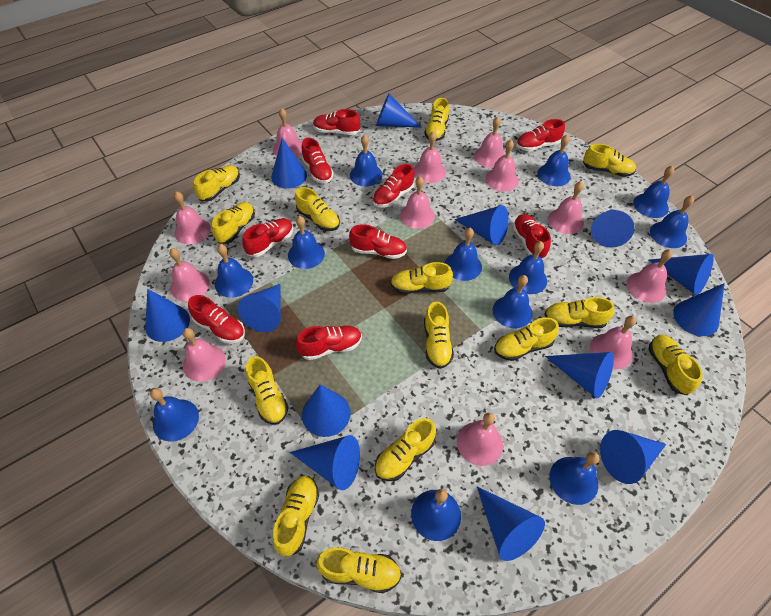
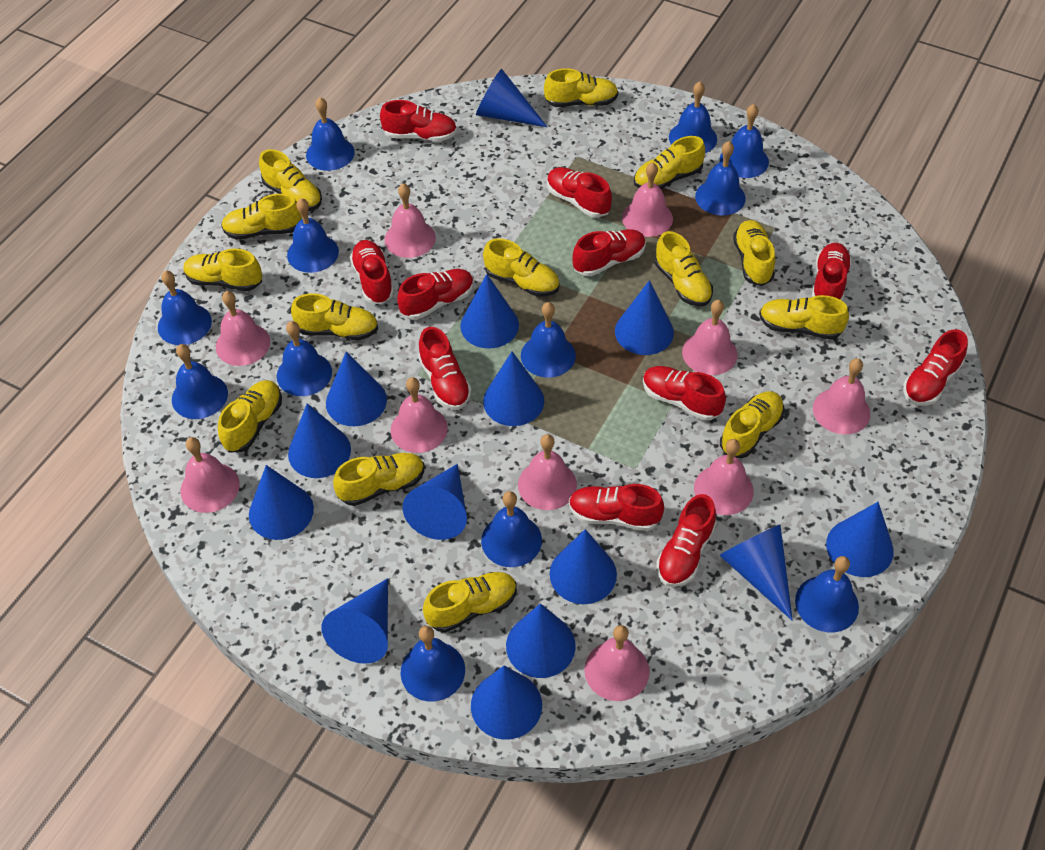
blue cone: [145,289,190,342] [238,284,281,332] [271,138,307,189] [290,435,360,490] [302,384,351,437] [376,94,422,128] [454,205,509,245] [477,486,545,561] [545,352,614,398] [591,209,635,248] [600,430,666,484] [649,254,714,295] [673,283,725,336] = 13 -> [249,465,314,540] [288,403,351,478] [322,578,388,664] [326,352,387,426] [403,464,467,540] [460,274,519,348] [471,666,542,740] [476,69,547,127] [483,351,544,426] [506,603,576,678] [550,529,617,604] [615,280,674,355] [719,525,793,621] [826,502,894,577] = 14
pink bell: [169,248,209,301] [174,191,211,244] [183,328,226,382] [273,108,302,157] [400,176,435,229] [414,132,446,183] [457,413,503,466] [474,117,505,168] [485,140,519,191] [548,181,584,234] [590,316,636,369] [627,249,673,303] = 12 -> [181,437,240,513] [216,291,270,366] [385,183,436,258] [391,377,448,453] [518,434,577,510] [584,625,650,701] [622,162,673,237] [682,300,737,375] [694,439,754,515] [813,358,870,434] = 10
red shoe: [188,295,245,344] [242,218,293,257] [296,326,362,360] [302,138,334,183] [313,109,360,135] [349,224,407,259] [373,164,414,208] [513,214,551,259] [516,119,565,151] = 9 -> [350,240,394,304] [380,100,457,142] [397,269,474,320] [418,327,472,410] [547,167,612,218] [569,484,664,531] [572,229,646,276] [643,366,726,421] [656,494,716,587] [812,243,852,300] [903,329,968,406] = 11

